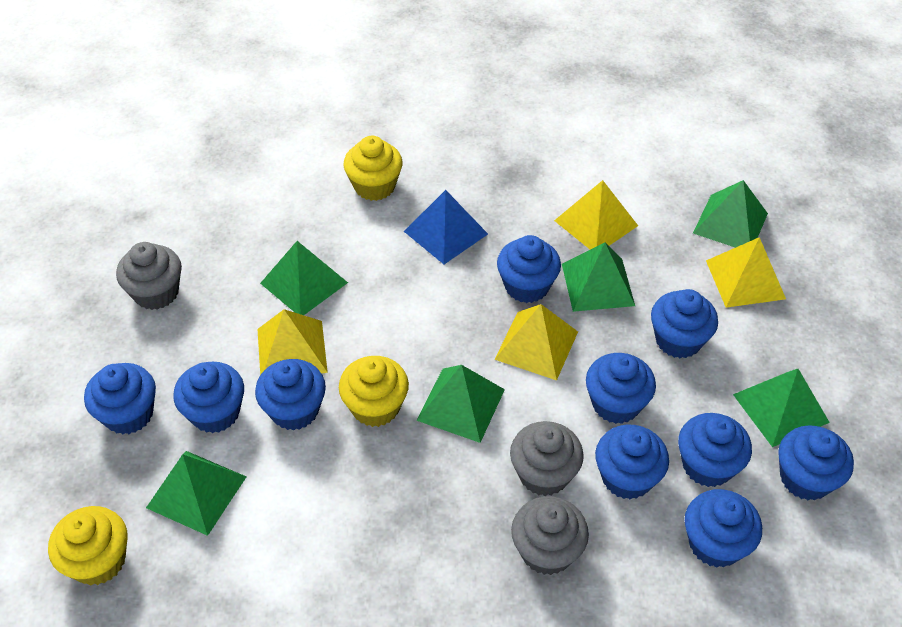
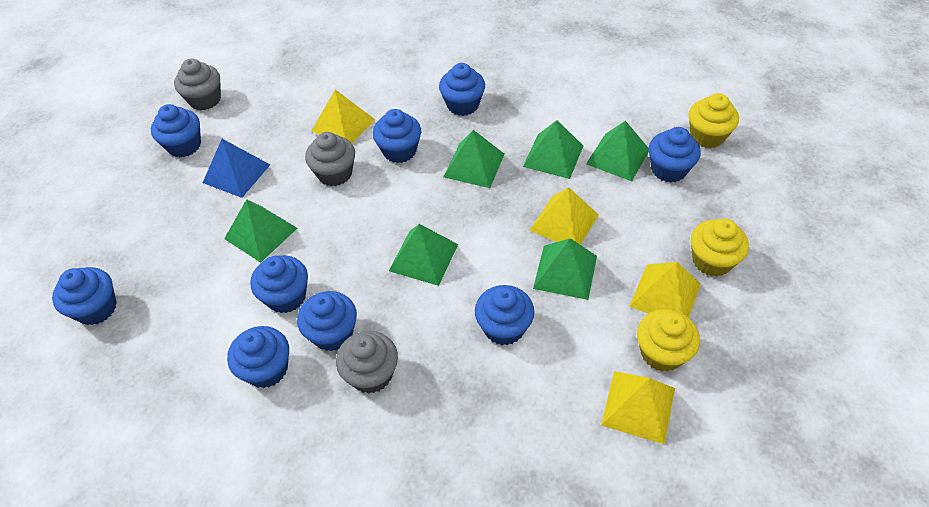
blue cupcake: [84,363,156,435] [173,361,244,433] [255,359,326,431] [497,235,561,303] [586,353,656,424] [595,425,669,500] [651,289,718,358] [678,413,752,487] [685,489,762,568] [778,425,854,500] = 10 -> [52,267,117,325] [151,104,201,157] [227,326,289,388] [250,255,308,313] [297,291,357,351] [373,109,421,163] [439,63,485,116] [475,285,534,345] [649,127,701,183] = 9

